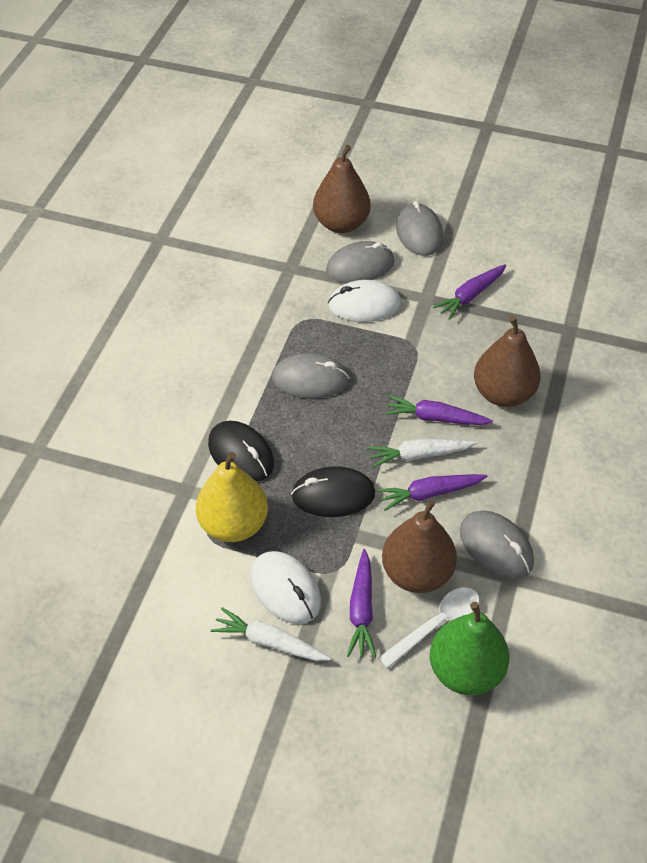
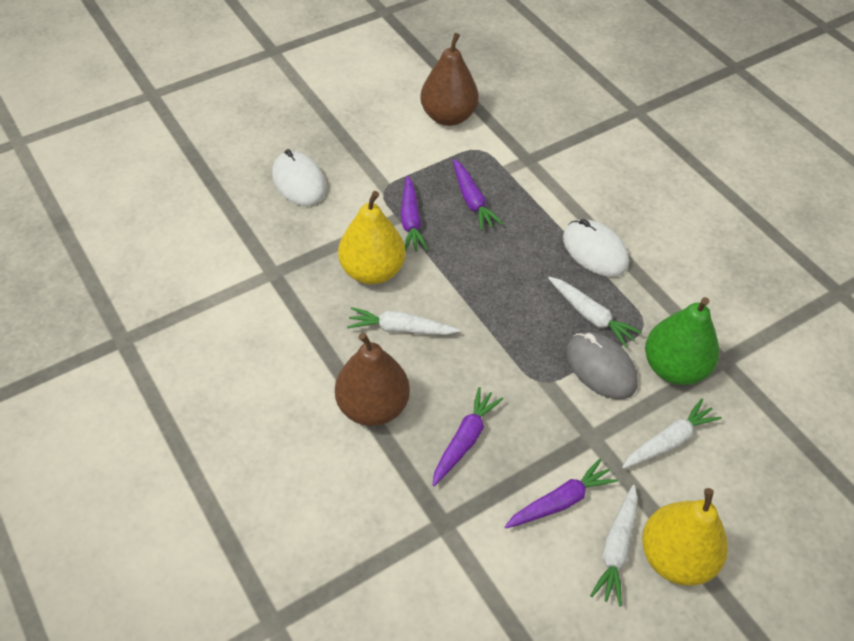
black mouse: [208,421,274,482] [291,466,375,517] = 2 -> none = 0
brown pear: [313,145,371,233] [382,499,457,593] [474,316,541,407] = 3 -> [335,332,410,426] [420,33,479,126] = 2
grey mouse: [272,353,350,399] [326,241,394,283] [396,201,443,256] [460,510,534,579] = 4 -> [566,332,638,400] = 1
white carrot: [211,607,331,661] [368,439,477,468] = 2 -> [347,307,460,335] [548,277,642,348] [590,485,638,607] [622,399,722,469] = 4
white spoon: [378,587,480,669] = 1 -> none = 0
yellow pear: [196,452,268,542] = 1 -> [338,191,405,284] [642,488,728,586] = 2

